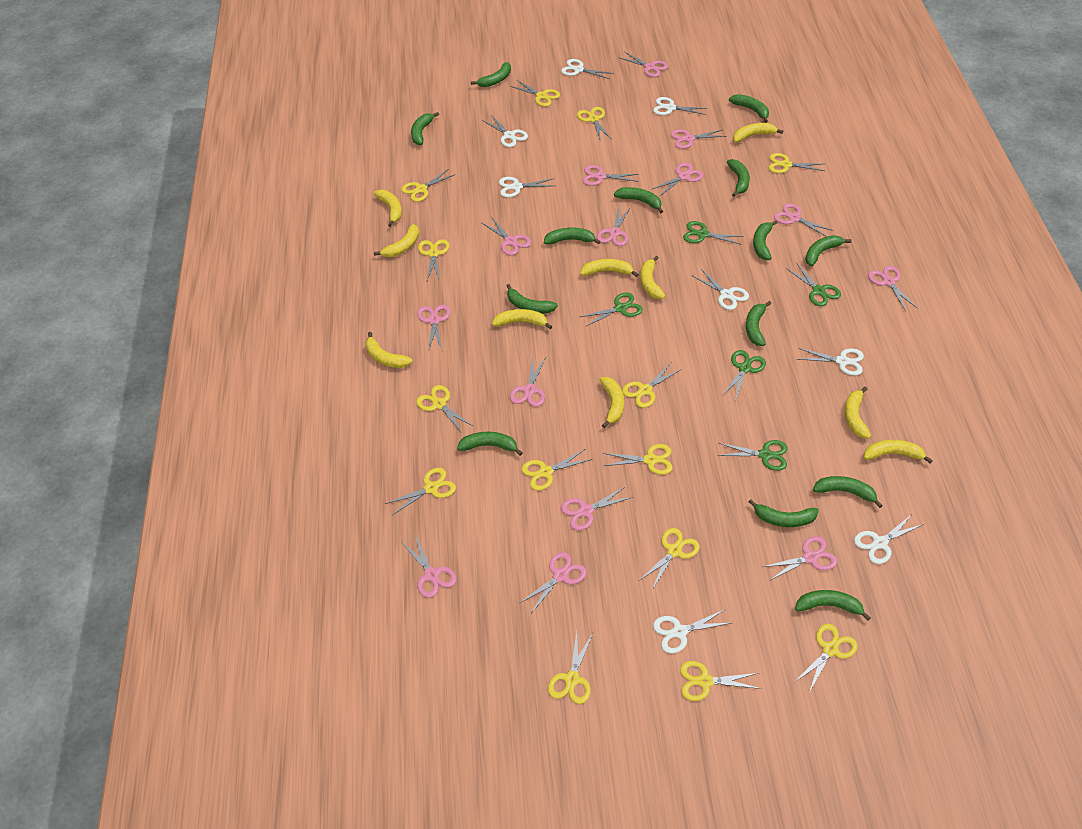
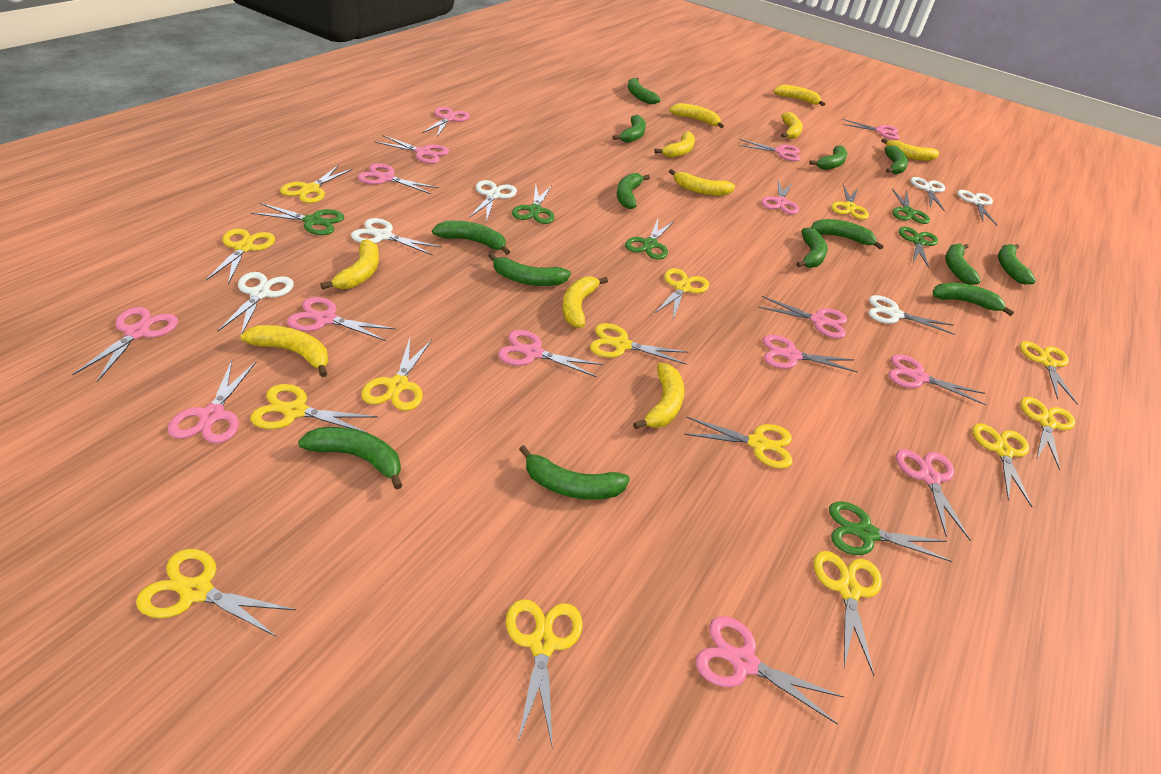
green scissors: [580,292,643,327] [683,221,744,245] [717,440,787,471] [722,350,766,401] [786,262,841,306] = 5 -> [251,203,344,235] [512,185,555,224] [625,219,674,260] [829,501,953,562] [892,189,930,224] [899,227,938,268] = 6
pink scissors: [402,535,457,598] [417,305,451,352] [482,218,531,255] [510,357,546,407] [520,552,587,613] [561,486,633,530] [583,165,639,186] [597,206,631,246] [618,52,668,77] [651,163,704,196] [671,129,727,149] [763,536,838,581] [774,203,833,237] [868,266,918,311] = 14 -> [72,307,178,382] [168,360,256,443] [287,297,396,341] [358,163,439,194] [375,135,449,164] [423,107,470,137] [498,330,602,377] [696,616,844,725] [738,139,801,161] [759,296,847,339] [761,180,799,214] [763,335,858,373] [842,119,900,140] [889,354,986,405] [896,449,970,540] = 15
white scissors: [482,115,528,147] [499,177,554,197] [561,59,614,79] [653,97,708,115] [653,609,731,654] [691,269,749,310] [797,348,864,376] [854,514,924,564] = 8 -> [217,272,294,335] [351,218,442,256] [469,180,517,223] [869,295,955,335] [910,177,945,212] [957,190,997,225] = 6

